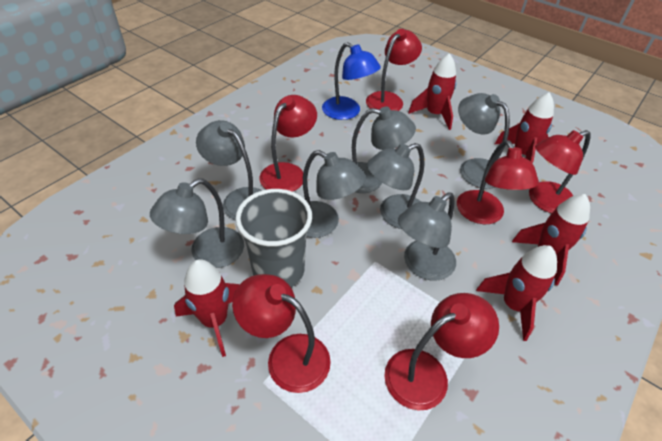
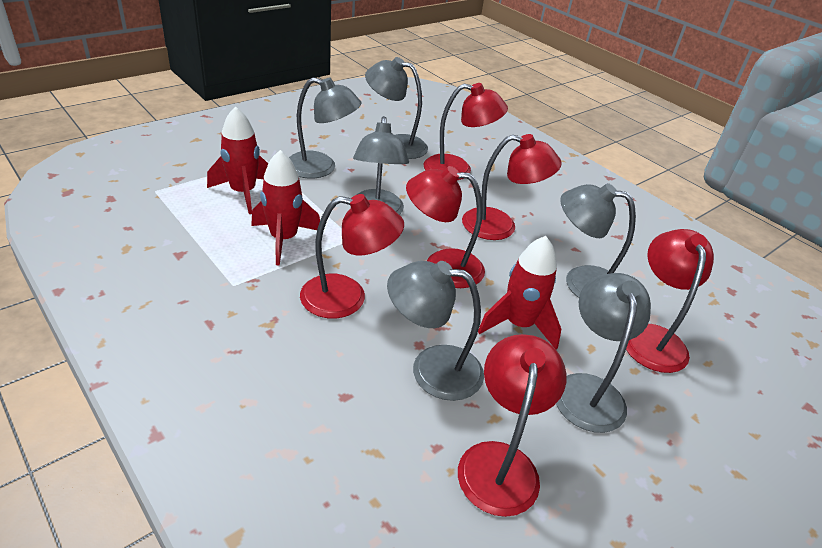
blue lamp: [322,42,381,120] = 1 -> none = 0
grey cup: [235,189,312,287] = 1 -> none = 0
grey lamp: [150,179,244,268] [196,120,262,220] [303,150,366,238] [352,106,416,193] [367,143,425,229] [398,193,456,281] [458,93,510,189] = 7 -> [289,77,361,178] [353,116,409,215] [365,57,428,159] [387,261,484,401] [556,273,651,433] [560,183,636,298] = 6
red rocket: [174,259,239,357] [408,53,457,130] [476,245,557,341] [495,92,554,164] [512,194,590,285] = 5 -> [207,106,268,214] [251,150,320,266] [478,236,561,349] = 3

